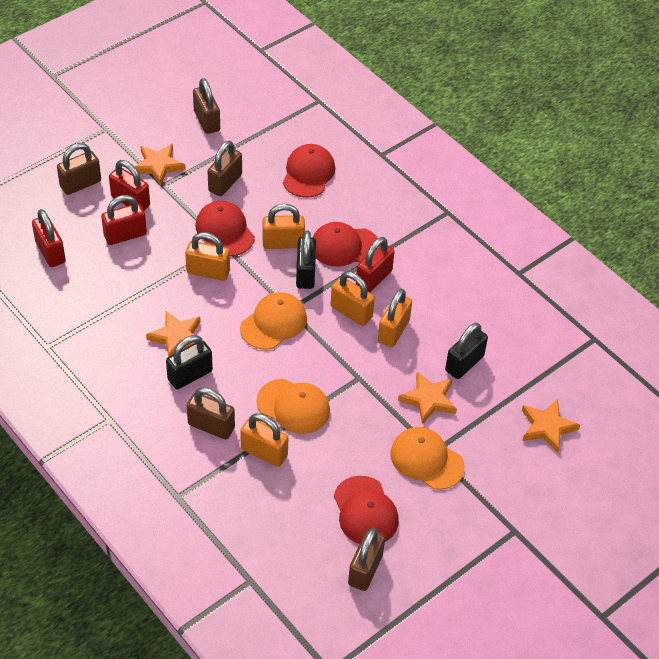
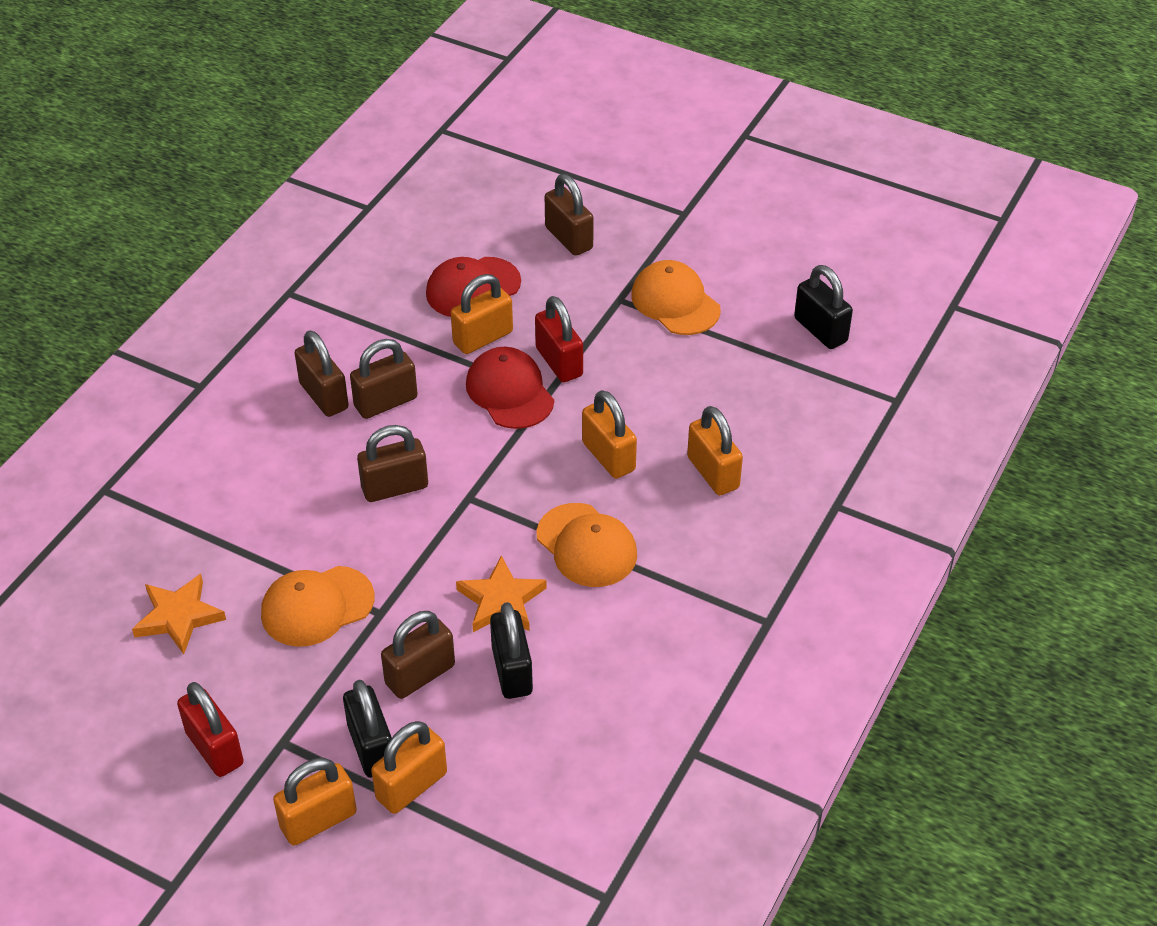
orange star: [135,144,186,186] [146,311,201,357] [398,371,457,425] [522,399,580,453] = 4 -> [132,574,226,654] [456,555,547,632] = 2
red cap: [195,201,255,256] [283,144,335,198] [313,222,378,267] [334,476,399,544] = 4 -> [426,257,521,317] [466,347,554,429] = 2
red padlock: [32,209,66,267] [101,195,147,245] [109,160,150,210] [356,237,394,293] = 4 -> [177,682,244,777] [535,296,583,382] = 2

